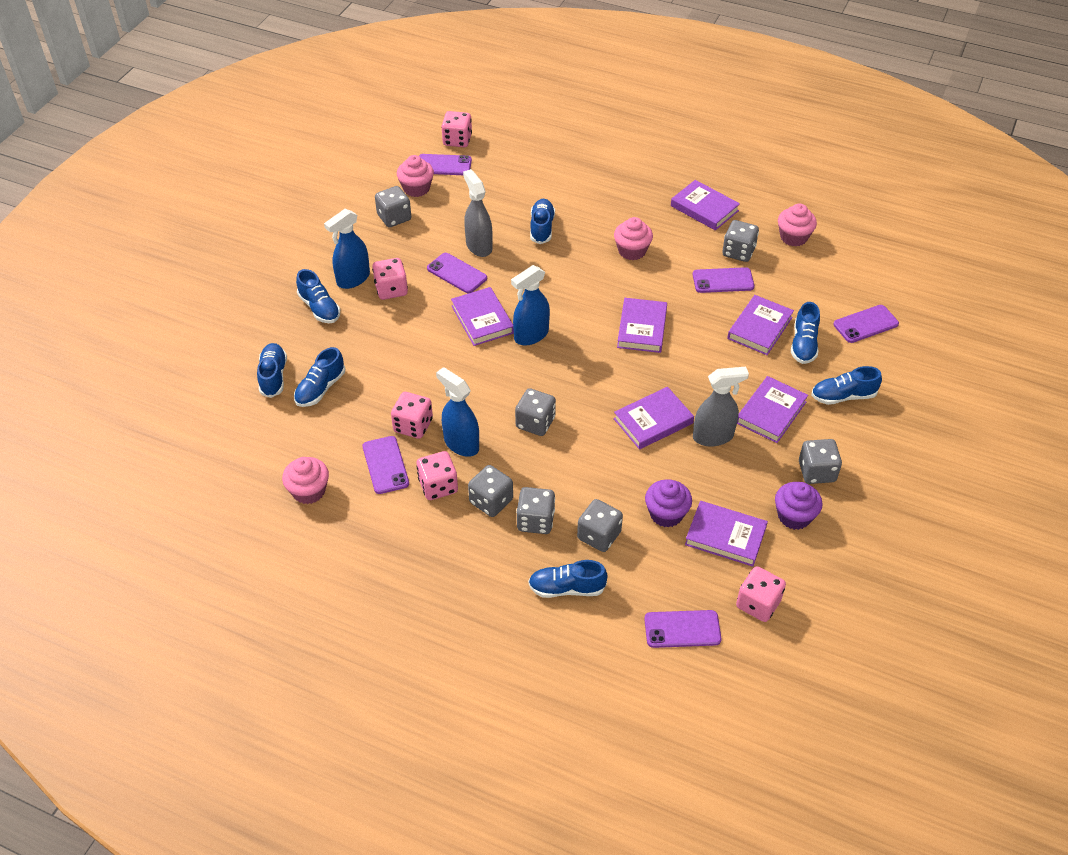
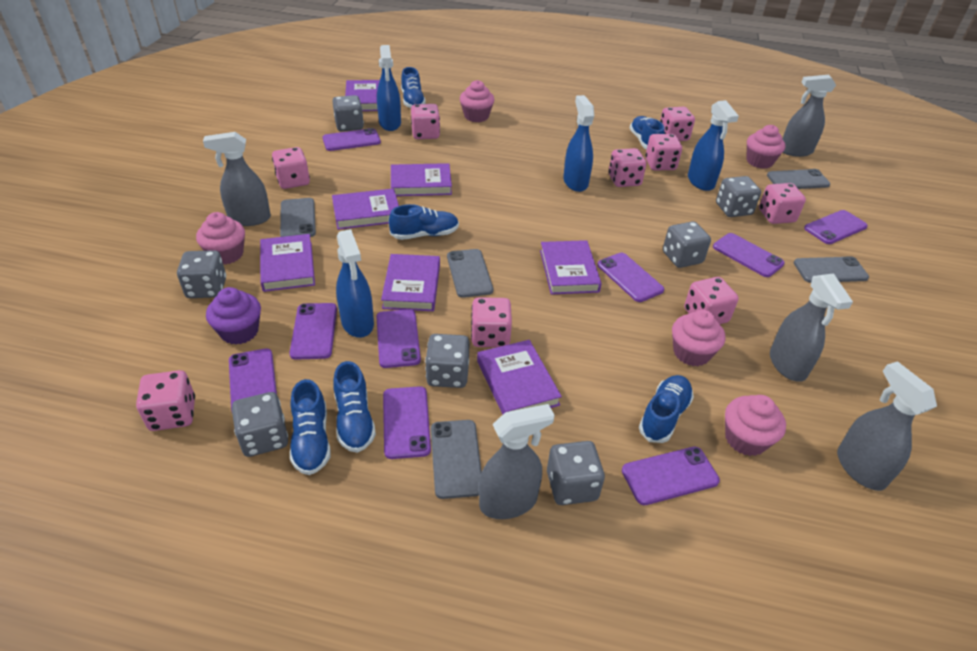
blue shoe: [257,343,287,398] [294,347,345,407] [296,269,340,323] [528,560,608,598] [530,199,555,244] [791,302,820,364] [811,366,882,405] = 7 -> [290,379,331,475] [333,361,376,453] [389,204,459,240] [401,67,426,108] [629,116,665,149] [639,375,694,443] = 6
blue spray bottle: [324,209,370,289] [436,367,479,457] [511,265,550,346] = 3 -> [336,229,374,338] [377,45,401,131] [563,95,594,192] [688,100,739,191] = 4
grey phone: none = 0 -> [280,198,316,237] [431,420,482,499] [447,249,493,298] [767,169,830,189] [794,256,869,283] = 5
grey spray bottle: [463,169,493,257] [693,367,749,447] = 2 -> [203,132,271,226] [479,404,555,519] [770,274,853,382] [783,75,836,157] [837,361,937,491] = 5
pink cupcake: [282,457,329,504] [397,155,434,197] [614,217,653,260] [778,203,817,246] = 4 -> [196,212,245,265] [460,80,494,122] [672,310,726,366] [725,395,786,456] [747,125,785,169] = 5
pink dice: [372,258,408,300] [391,392,433,439] [417,451,458,500] [441,111,472,147] [736,566,786,622] = 5 -> [136,370,195,431] [272,147,310,189] [411,104,440,139] [471,297,512,347] [609,148,646,187] [645,134,682,170] [660,107,695,141] [684,277,739,324] [759,183,806,224] = 9
purple cupcake: [645,479,692,528] [775,482,822,530] = 2 -> [206,287,261,345] = 1
purple phone: [363,436,409,494] [419,154,472,175] [427,253,487,293] [644,610,722,648] [693,267,754,293] [833,305,899,343] = 6 -> [229,349,277,411] [289,303,337,360] [323,128,381,151] [376,309,421,368] [383,386,431,459] [597,253,664,302] [622,447,720,505] [713,233,785,277] [804,210,868,244] = 9

